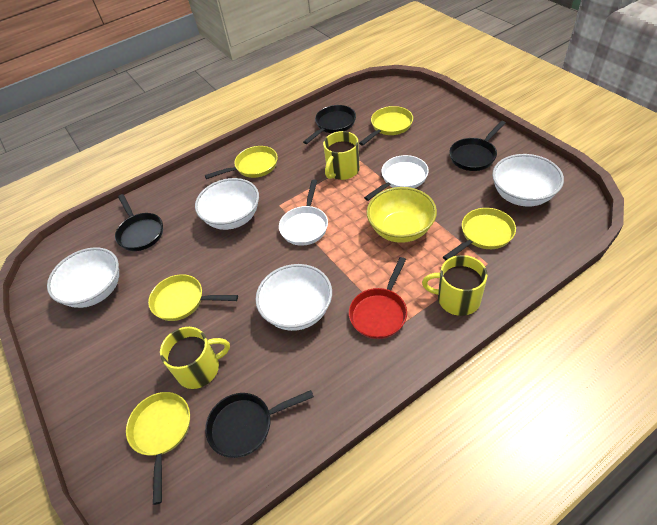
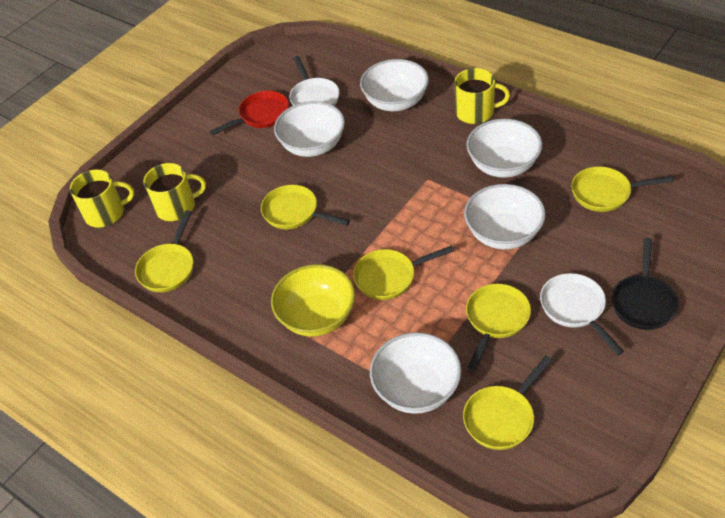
black pan: [115,194,163,251] [205,390,314,458] [303,105,356,144] [450,121,506,171] = 4 -> [611,238,679,330] = 1
white bowl: [47,247,119,308] [195,178,259,230] [256,264,332,331] [492,154,564,206] = 4 -> [274,101,345,157] [360,59,429,111] [370,332,462,414] [464,184,546,249] [466,119,542,178] = 5
yellow pan: [126,392,190,505] [148,274,238,321] [205,146,278,179] [359,106,413,146] [443,208,516,261] = 5 -> [135,210,194,292] [261,185,350,229] [353,246,454,300] [463,356,552,450] [466,284,531,370] [571,166,674,212] = 6

